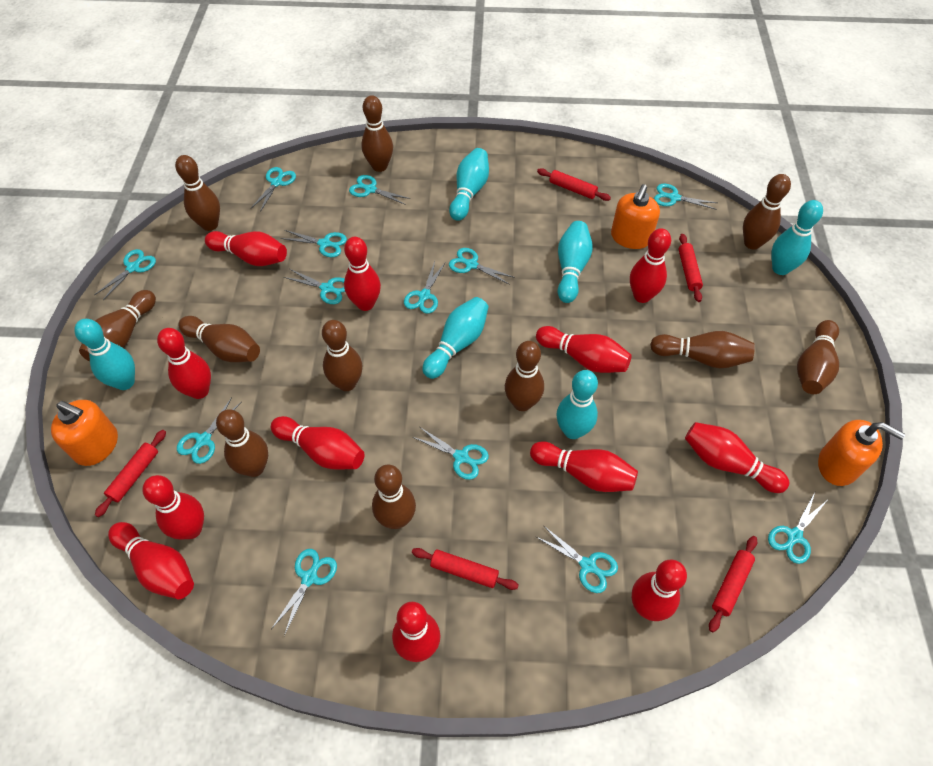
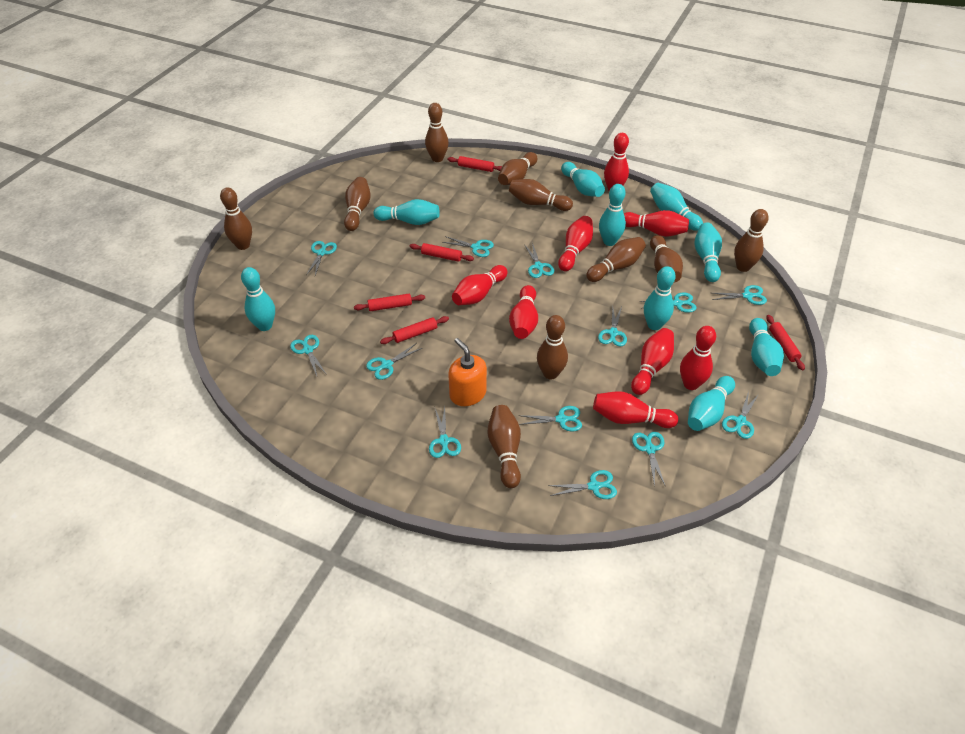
brown bowling pin: [79,290,156,362] [175,155,220,231] [178,316,260,362] [216,409,268,477] [322,320,362,391] [361,95,393,172] [372,465,416,529] [505,341,544,411] [650,331,755,368] [743,174,791,250] [797,320,839,394] = 11 -> [220,187,252,250] [344,177,371,231] [425,103,449,162] [487,405,521,488] [498,152,537,185] [509,179,573,211] [537,315,568,379] [586,237,646,282] [650,235,683,283] [734,209,768,272] = 10
orange soap dispenser: [51,400,118,466] [611,184,660,249] [818,420,905,486] = 3 -> [448,338,487,406] = 1
red bowling pin: [108,522,194,599] [142,475,204,540] [157,328,211,399] [205,231,287,266] [271,416,365,470] [344,237,381,311] [392,602,440,662] [530,441,638,492] [536,326,632,373] [630,228,671,303] [632,560,687,621] [685,422,789,493] = 12 -> [452,265,508,305] [509,285,538,339] [558,216,593,271] [593,391,678,428] [604,133,629,191] [624,210,689,237] [631,328,674,395] [680,326,716,390] = 8
turquoise bowling pin: [74,319,135,390] [422,297,489,379] [449,148,489,221] [556,370,598,439] [558,221,593,303] [771,200,823,275] = 6 -> [241,267,275,331] [373,199,440,225] [561,162,605,197] [599,184,626,246] [644,266,676,330] [650,183,703,231] [688,376,735,431] [694,223,722,282] [749,318,784,376] = 9

